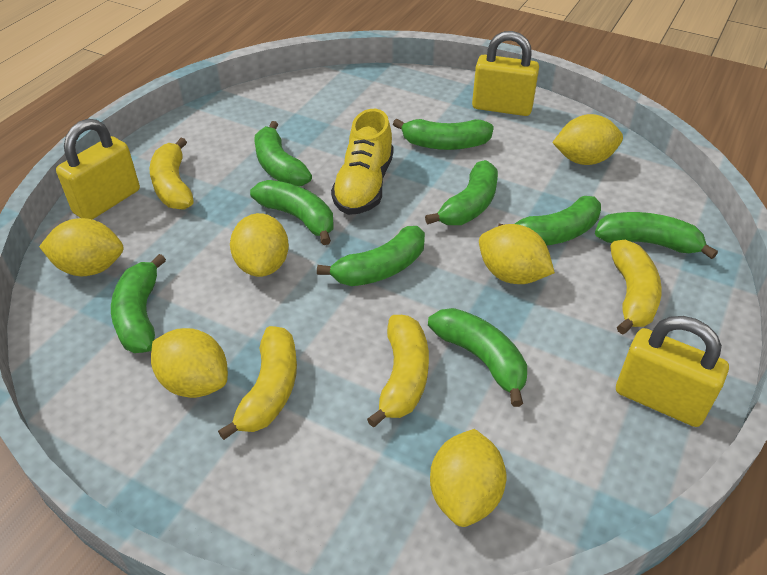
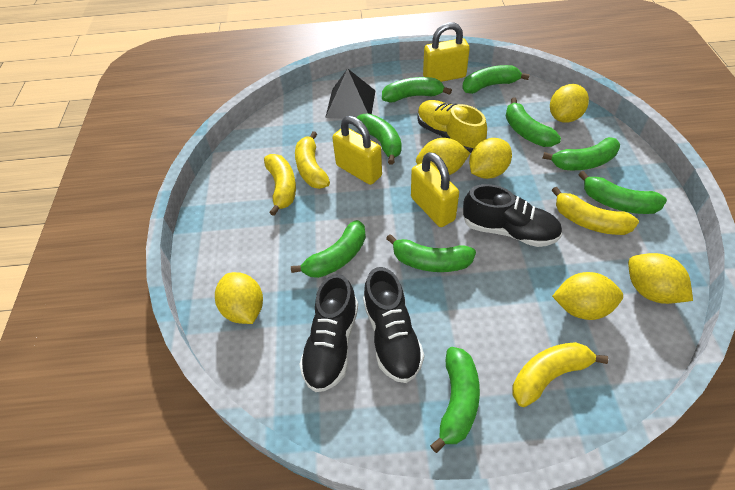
black pyramid: none = 0 -> [325,68,376,119] = 1
black shoe: none = 0 -> [299,274,358,392] [363,267,424,383] [462,184,562,247] = 3

